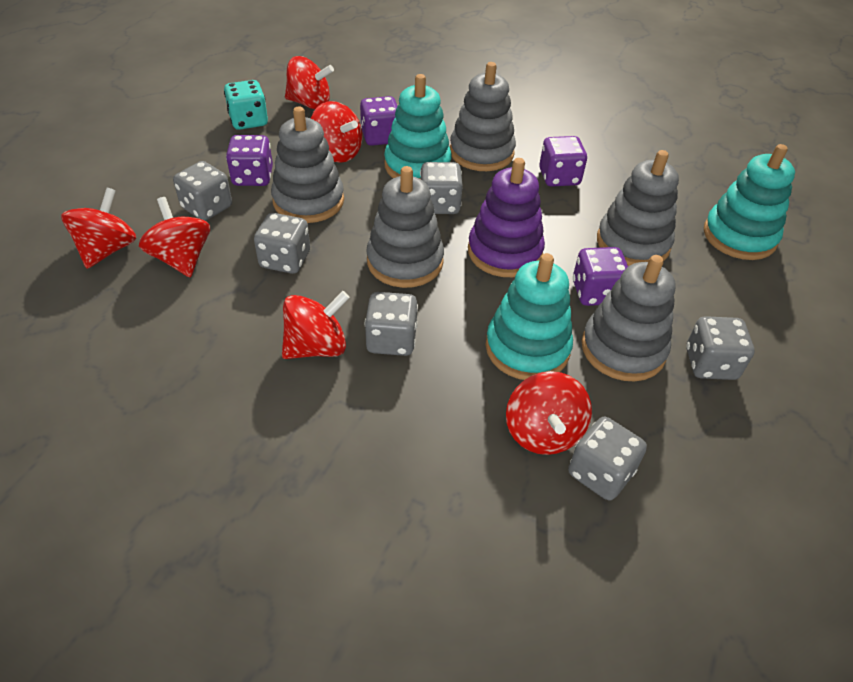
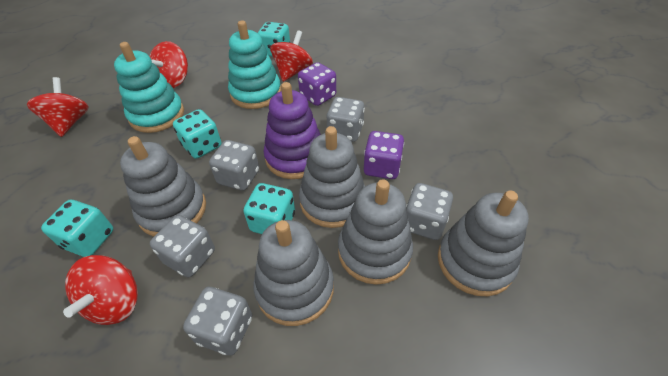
grey dice: [173,161,232,221] [254,213,310,274] [365,292,418,356] [420,162,463,214] [568,417,647,500] [686,316,755,380] = 6 -> [150,215,215,278] [183,287,252,355] [209,140,259,191] [327,97,365,142] [406,183,453,240] = 5
purple dice: [226,135,273,186] [360,96,397,146] [539,136,587,187] [573,247,628,306] = 4 -> [298,62,336,106] [364,131,404,179] = 2
red spinning top: [61,188,136,269] [139,197,210,277] [282,291,350,359] [285,56,334,110] [311,101,362,163] [506,371,592,455] = 6 -> [27,77,89,137] [63,255,138,325] [149,41,188,88] [270,30,313,82] = 4
turquoise dice: [224,80,268,130] = 1 -> [41,200,113,257] [173,109,221,159] [243,183,295,234] [258,22,290,57] = 4
turquoise stacking toy: [384,74,452,179] [485,253,573,380] [704,144,795,260] = 3 -> [114,42,184,133] [228,20,281,109] = 2

